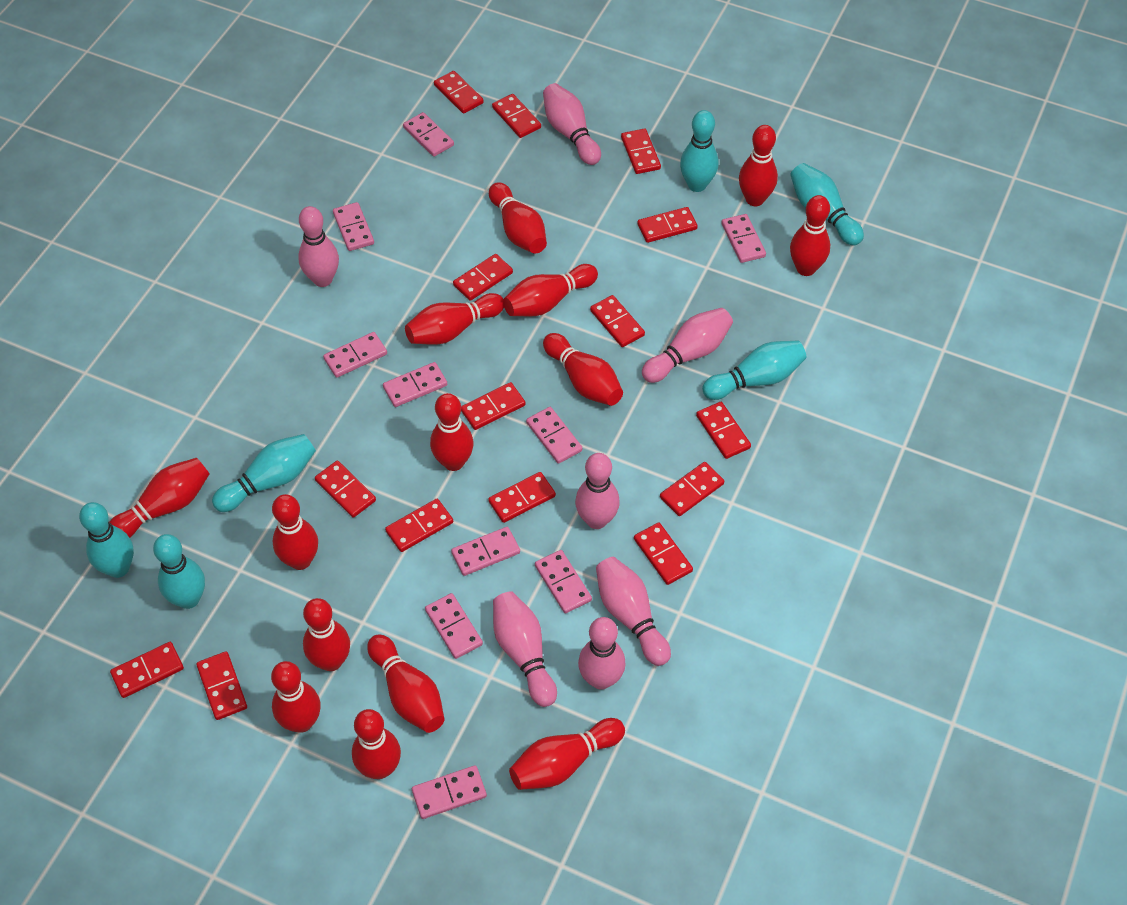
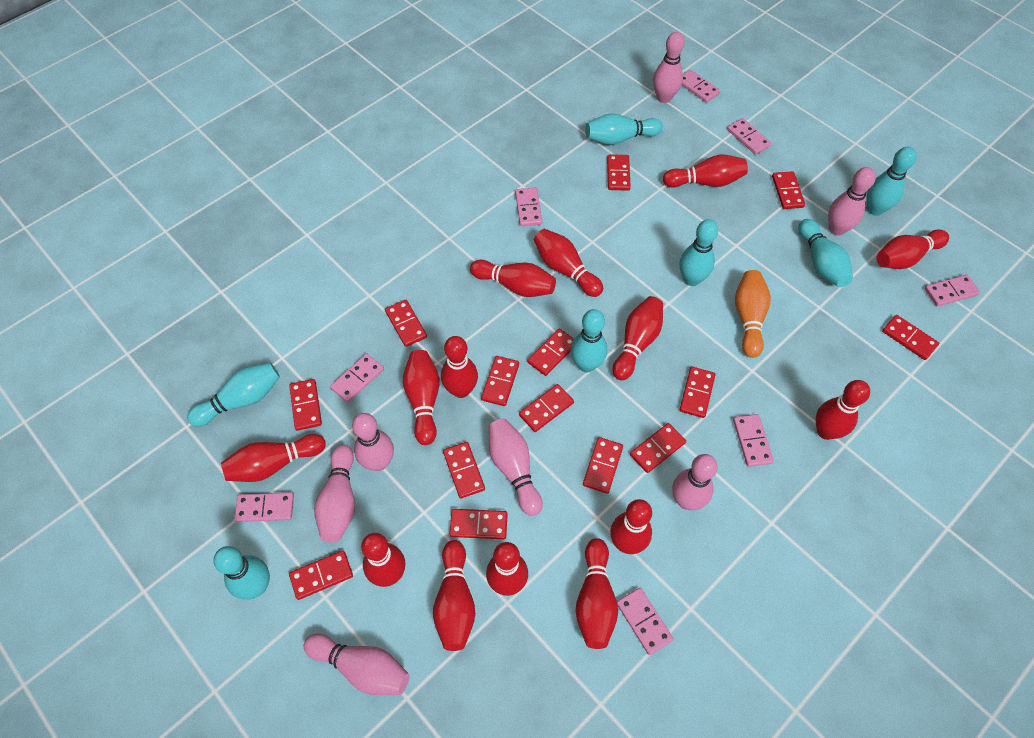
orange bowling pin: none = 0 -> [735,270,771,358] = 1
pink domino: [323,332,387,378] [333,202,374,251] [383,362,447,407] [403,112,454,157] [412,765,487,819] [425,593,483,659] [451,527,520,576] [526,407,583,464] [535,550,592,614] [721,214,766,263] = 10 -> [234,492,294,522] [330,353,384,403] [515,188,542,226] [617,588,674,655] [682,70,720,103] [727,118,771,155] [733,414,774,467] [925,275,980,307] = 8
red domino: [110,642,184,698] [196,651,247,720] [315,461,376,518] [385,499,453,552] [434,71,484,114] [453,254,513,301] [461,382,525,430] [488,472,556,523] [492,94,541,138] [590,295,645,347] [621,129,661,174] [634,523,693,585] [637,207,698,243] [660,462,724,516] [696,402,751,459] = 15 -> [289,379,322,431] [289,550,353,600] [385,300,427,347] [443,442,485,499] [449,509,508,539] [481,356,519,406] [519,384,574,432] [527,328,574,376] [583,437,623,494] [607,154,631,191] [630,423,686,473] [680,367,715,418] [772,171,805,209] [882,315,939,360] = 14
turquoise bowling pin: [79,502,134,578] [153,534,205,609] [212,434,316,512] [680,110,718,192] [702,340,807,400] [790,163,864,246] = 6 -> [187,363,280,427] [214,546,270,600] [571,309,607,372] [585,113,663,145] [680,219,718,286] [798,219,853,287] [867,147,917,216] = 7

